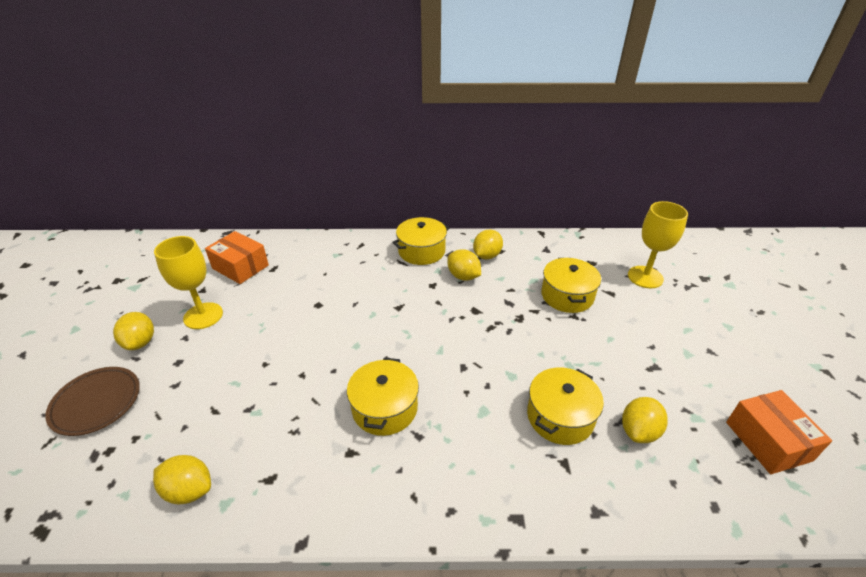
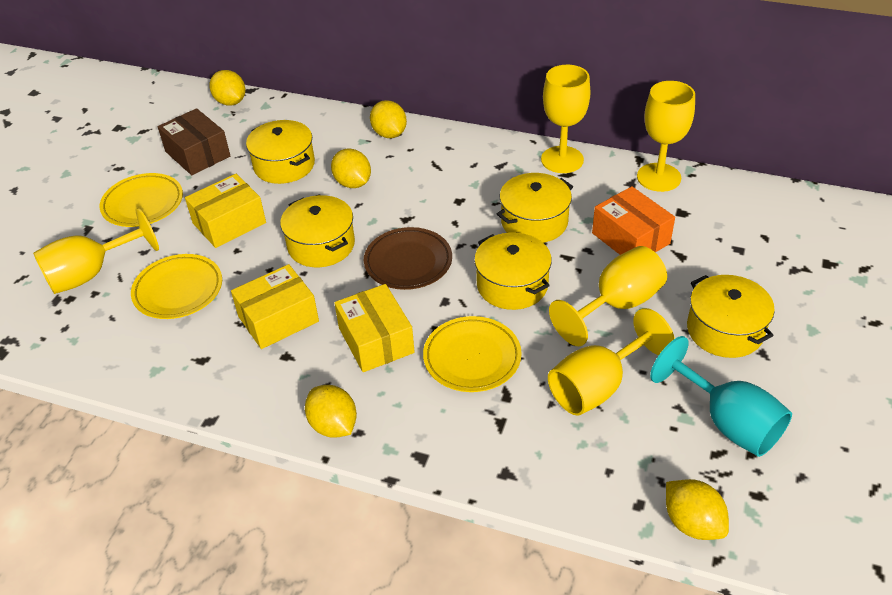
brown box: none = 0 -> [158,108,230,175] = 1
orange box: [205,231,269,284] [726,390,832,474] = 2 -> [592,186,675,255] = 1
turquoise goblet: none = 0 -> [650,336,792,457] = 1
yellow box: none = 0 -> [185,174,266,248] [231,264,319,349] [334,284,415,372] = 3
yellow goblet: [154,236,223,329] [628,201,688,288] = 2 -> [33,208,159,294] [541,65,590,173] [548,308,675,416] [549,246,667,346] [637,81,695,192] = 5
yellow plate: none = 0 -> [100,173,183,227] [131,254,222,319] [423,316,522,392] = 3
yellow pot: [347,358,419,436] [392,217,450,265] [527,368,604,445] [541,258,601,313] = 4 -> [246,120,315,184] [280,195,355,267] [474,232,552,310] [497,173,573,243] [687,275,775,358] = 5

